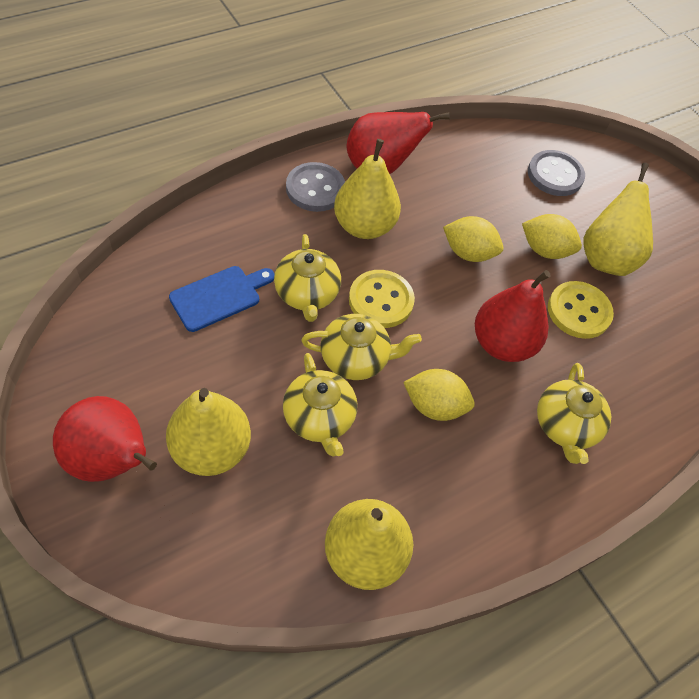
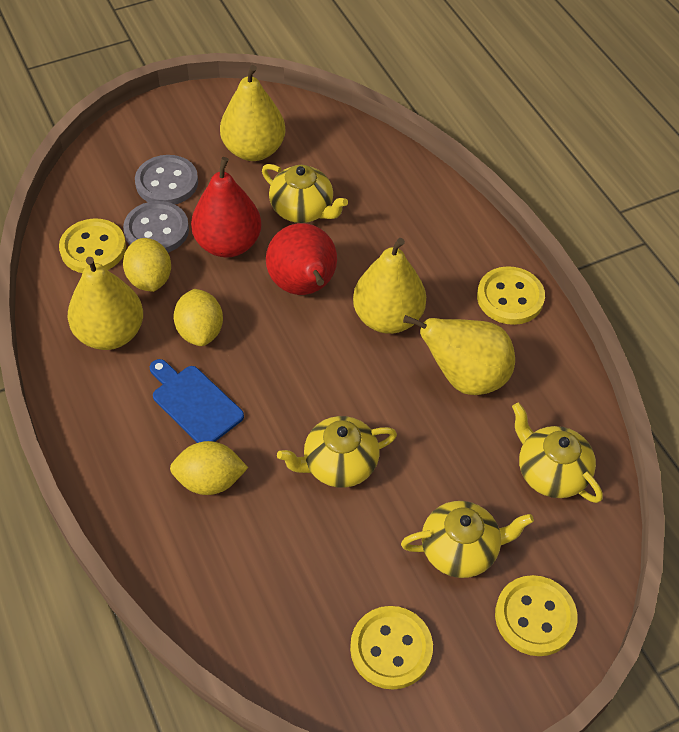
red pear: [53,396,157,482] [347,112,450,174] [475,270,551,362] = 3 -> [191,157,261,258] [266,223,337,295] = 2
yellow button: [349,270,415,328] [548,281,614,339] = 2 -> [59,219,126,273] [350,606,433,690] [477,266,545,325] [495,575,577,656] = 4

